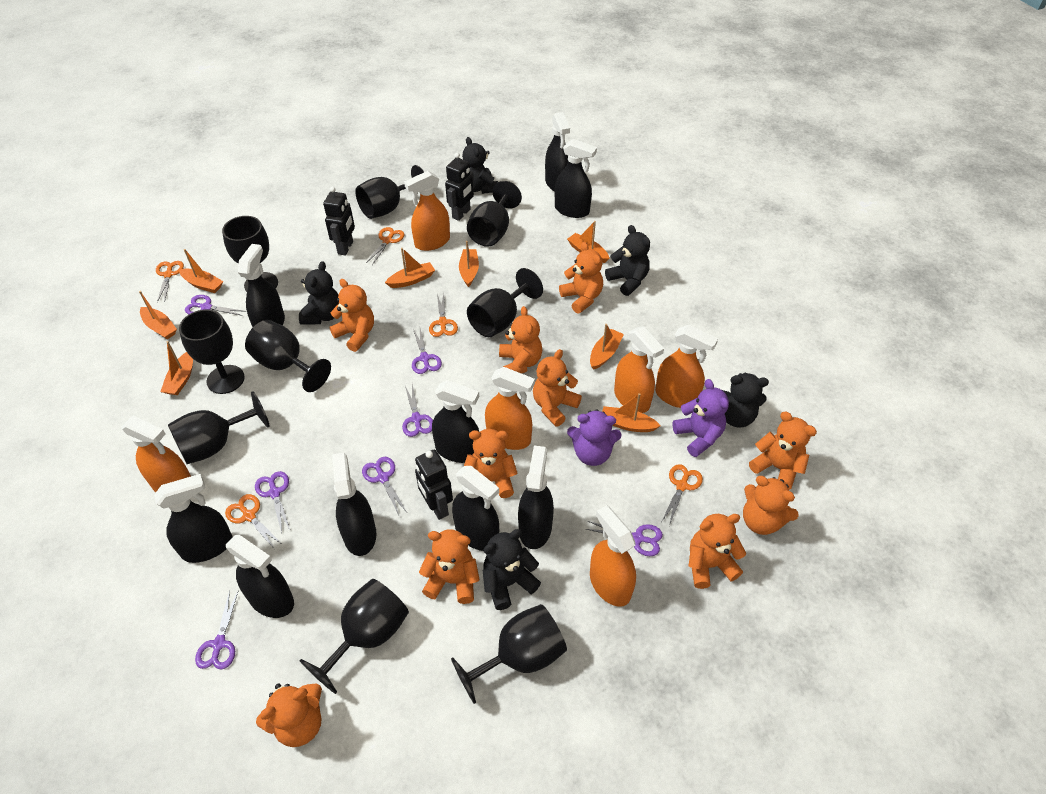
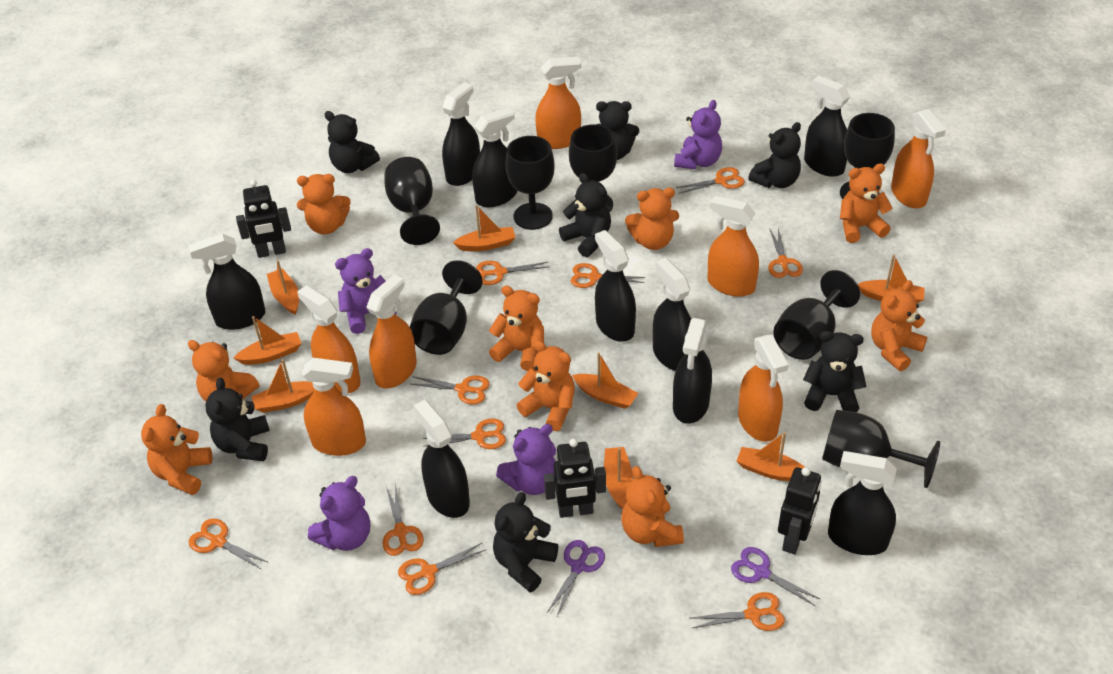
black goblet: [168,391,270,464] [179,309,245,394] [222,216,278,292] [245,320,331,392] [300,579,409,694] [355,165,424,219] [451,604,567,704] [467,181,522,247] [467,268,543,337] = 9 -> [384,157,440,245] [410,260,483,355] [505,136,555,230] [569,124,617,213] [773,270,860,360] [822,410,940,488] [840,113,895,199] = 7
black teddy bear: [299,261,339,324] [462,137,498,194] [482,529,541,610] [605,225,650,296] [723,372,769,427] = 5 -> [205,378,270,461] [325,111,380,173] [493,492,558,592] [559,173,611,257] [596,101,639,160] [748,122,801,188] [803,331,867,412] = 7
orange scissors: [156,261,184,302] [225,494,283,548] [366,227,404,265] [429,294,458,337] [662,464,703,526] = 5 -> [189,519,269,569] [383,483,424,556] [398,543,487,595] [411,375,490,405] [423,418,506,449] [476,261,548,285] [571,263,645,288] [676,167,745,194] [691,592,785,631] [768,229,803,278] = 10
orange spray bottle: [122,416,191,492] [404,171,450,251] [485,367,535,450] [590,505,636,607] [614,326,664,413] [655,325,718,408] = 6 -> [297,285,361,393] [302,358,366,456] [366,275,417,388] [535,57,581,149] [707,196,759,297] [738,335,789,442] [891,109,946,208] = 7
orange teddy bear: [256,683,322,747] [329,279,374,352] [419,529,480,604] [464,429,518,498] [499,306,542,374] [533,349,582,426] [559,242,603,313] [689,514,746,589] [743,476,799,535] [749,412,817,490] = 10 -> [141,404,212,495] [188,340,259,401] [297,174,351,235] [489,286,544,371] [516,341,575,431] [621,466,684,547] [625,188,679,250] [840,163,893,243] [871,280,927,371] = 9
purple scissors: [185,295,246,316] [195,590,238,670] [255,471,290,533] [362,457,407,515] [402,384,433,437] [412,328,442,374] [586,521,663,556] = 7 -> [547,540,605,618] [731,547,820,606] = 2
purple teddy bear: [567,409,621,466] [672,379,729,457] = 2 -> [308,476,370,551] [335,248,397,334] [496,424,556,495] [674,100,722,169] = 4

